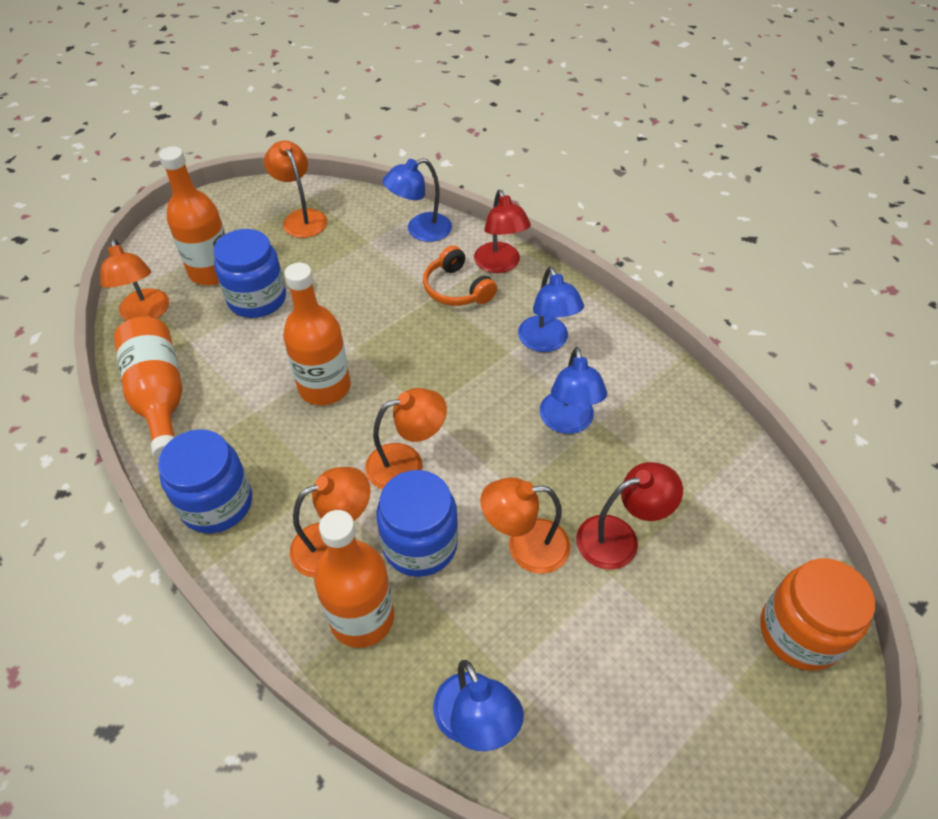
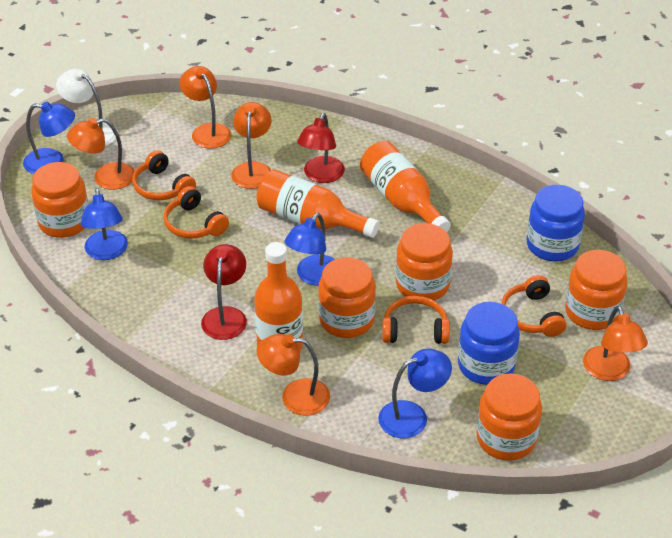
blue jar: [158,429,252,533] [213,229,286,318] [376,470,458,577] = 3 -> [458,302,520,385] [527,185,585,262] = 2
orange bottle: [114,317,182,460] [159,146,225,285] [283,263,351,405] [314,510,394,648] = 4 -> [254,242,303,351] [256,169,380,238] [360,141,451,232] = 3
orange headphones: [423,245,497,306] = 1 -> [132,150,196,200] [163,186,229,239] [382,296,450,344] [501,275,567,337] = 4
orange jar: [760,558,875,671] = 1 -> [31,162,89,238] [318,257,376,338] [396,223,453,301] [476,374,542,461] [565,250,628,330] = 5
white lamp: none = 0 -> [56,69,117,146] = 1

